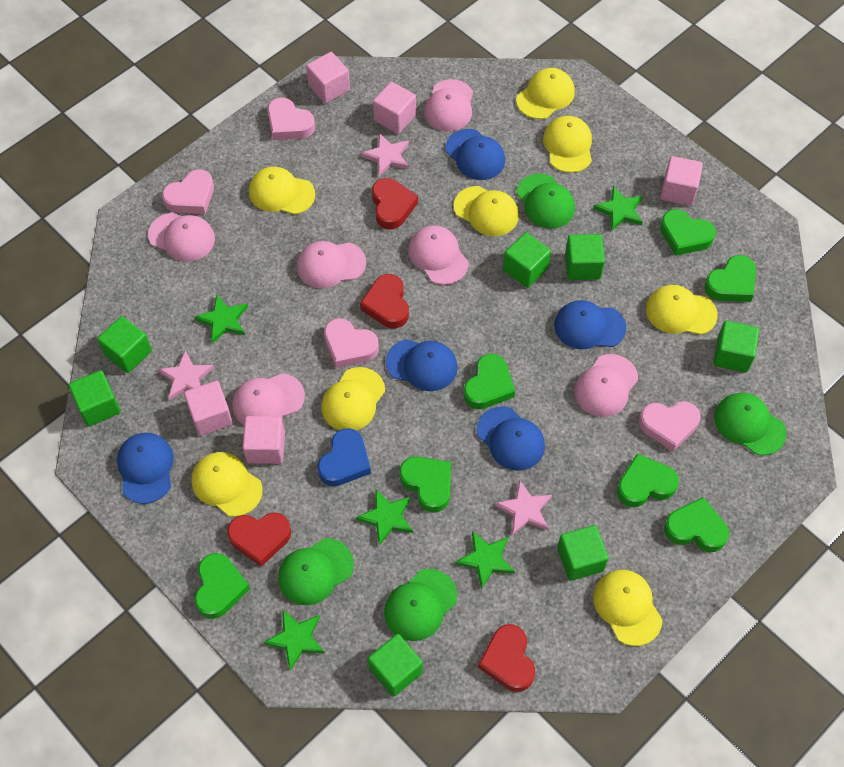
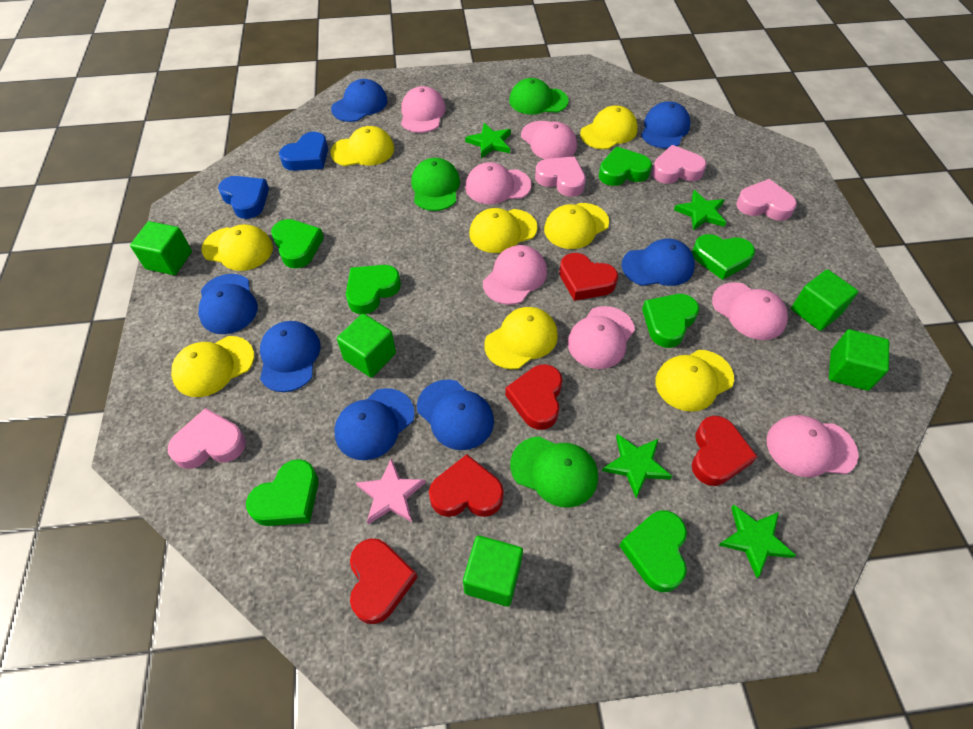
blue cap: [117,433,174,504] [386,339,458,391] [445,129,505,180] [477,406,545,471] [554,300,626,349] = 5 -> [198,274,258,334] [260,321,321,392] [331,79,388,122] [334,388,415,460] [417,380,494,450] [622,238,695,286] [641,101,691,148] = 7
blue heart: [317,428,371,486] = 1 -> [218,176,269,219] [279,132,328,171] = 2
green cap: [278,538,354,605] [384,569,457,641] [516,174,575,229] [714,393,787,455] = 4 -> [411,158,460,211] [509,78,569,115] [510,436,598,508] = 3
green cube: [69,370,121,426] [97,316,152,373] [368,634,423,697] [503,232,551,288] [557,525,609,581] [565,234,605,280] [713,321,759,372] = 7 -> [130,221,192,275] [337,314,396,378] [463,535,523,607] [791,269,858,331] [829,329,889,391] = 5
green star: [195,295,248,344] [264,609,325,670] [356,490,413,546] [455,531,515,589] [593,186,643,231] = 5 -> [465,123,511,158] [602,434,672,498] [674,190,726,230] [719,505,796,578] = 4
pink cap: [148,212,215,262] [232,373,305,425] [297,241,366,288] [408,225,469,285] [424,79,473,131] [574,354,638,417] = 6 -> [401,86,446,133] [465,162,531,204] [483,245,547,305] [521,121,577,159] [567,306,635,369] [712,282,788,340] [767,415,859,477] = 7
pink cube: [184,381,233,436] [243,416,285,464] [306,52,350,104] [373,82,416,134] [661,156,703,206] = 5 -> none = 0
pink star: [158,350,214,400] [361,133,409,177] [495,480,552,536] = 3 -> [356,458,426,524] = 1
red heart: [227,512,291,567] [360,274,409,328] [372,178,418,229] [478,624,535,692] = 4 -> [350,538,418,624] [429,454,504,517] [505,364,563,430] [559,253,618,301] [692,416,758,486] = 5

